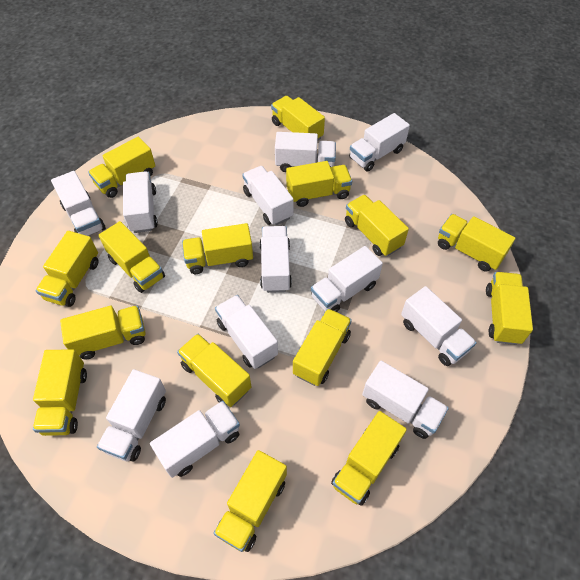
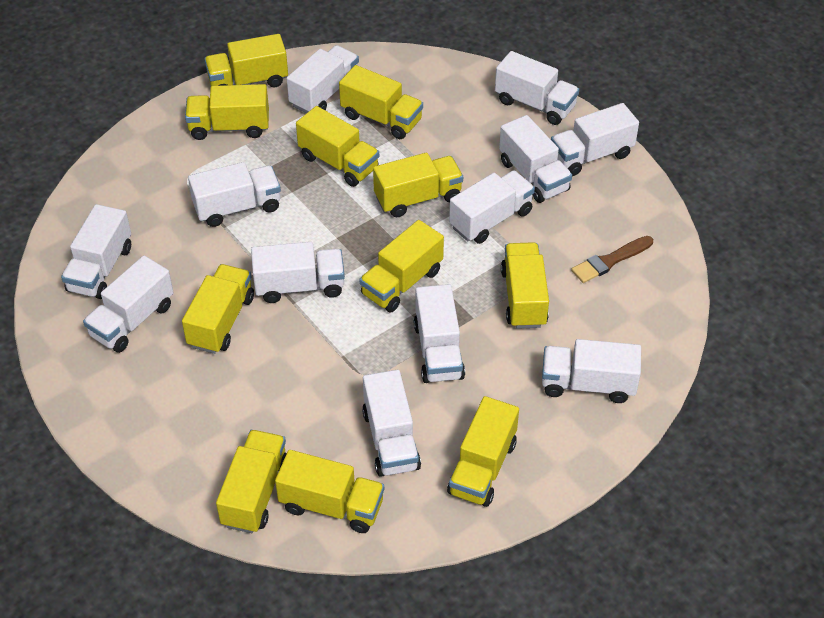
brown brush: none = 0 -> [571,236,653,283] = 1
yellow truck: [33,349,87,436] [36,231,99,307] [60,306,146,359] [88,137,155,198] [99,221,165,293] [177,334,251,407] [182,223,253,274] [213,450,287,552] [271,96,325,140] [286,161,352,207] [293,308,352,386] [331,411,407,506] [345,195,409,256] [438,214,515,272] [486,272,533,345] = 15 -> [182,264,254,354] [185,84,269,140] [204,34,288,87] [216,430,287,533] [275,450,384,533] [296,106,379,187] [339,65,423,139] [359,220,444,313] [373,153,463,217] [447,396,519,507] [501,242,549,329] = 11

